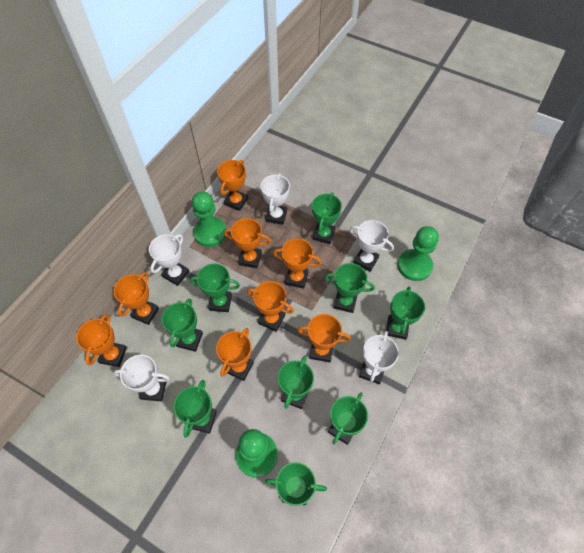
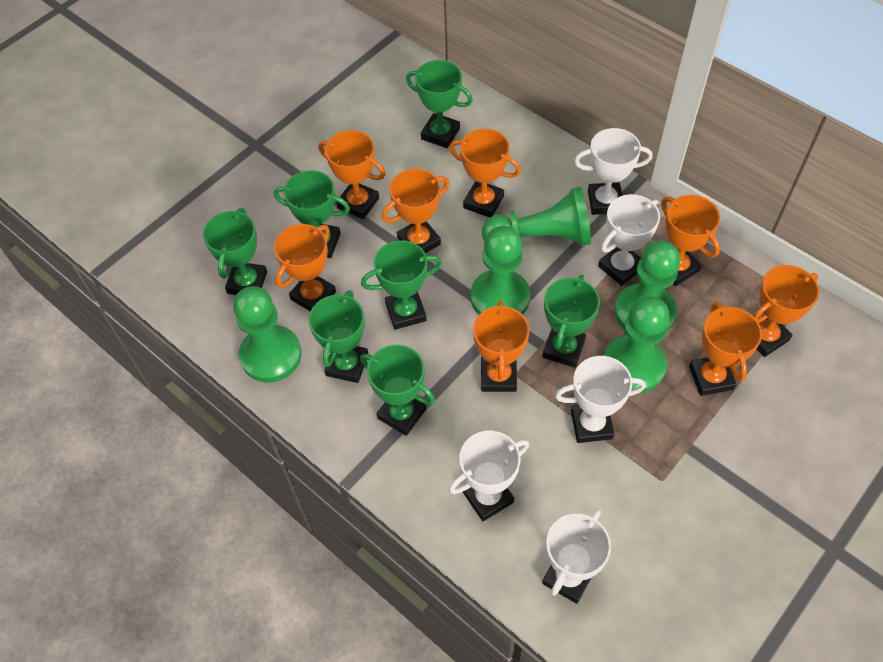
green pawn: [192,192,227,247] [236,429,278,478] [398,226,439,281] = 3 -> [233,286,302,383] [471,226,530,315] [482,187,591,246] [604,296,670,393] [615,241,680,331] = 5
green trophy: [162,298,203,352] [174,380,217,438] [190,264,240,312] [265,462,327,506] [278,356,314,409] [312,193,342,244] [325,263,375,313] [328,392,368,445] [386,287,425,340] = 9 -> [203,208,267,295] [274,170,350,258] [309,290,368,383] [360,345,435,436] [361,240,442,330] [406,60,473,148] [542,275,600,368] = 7

